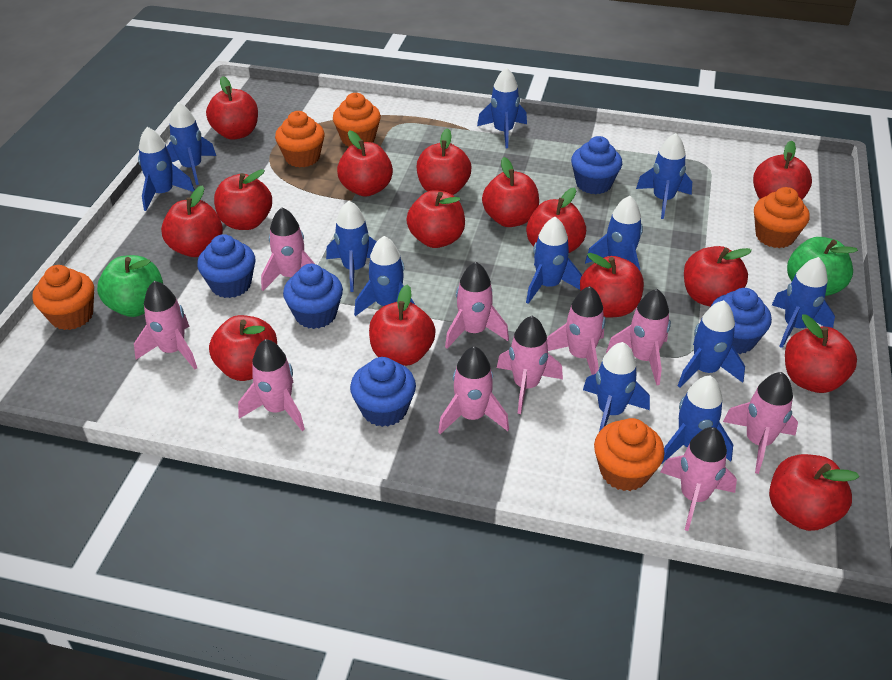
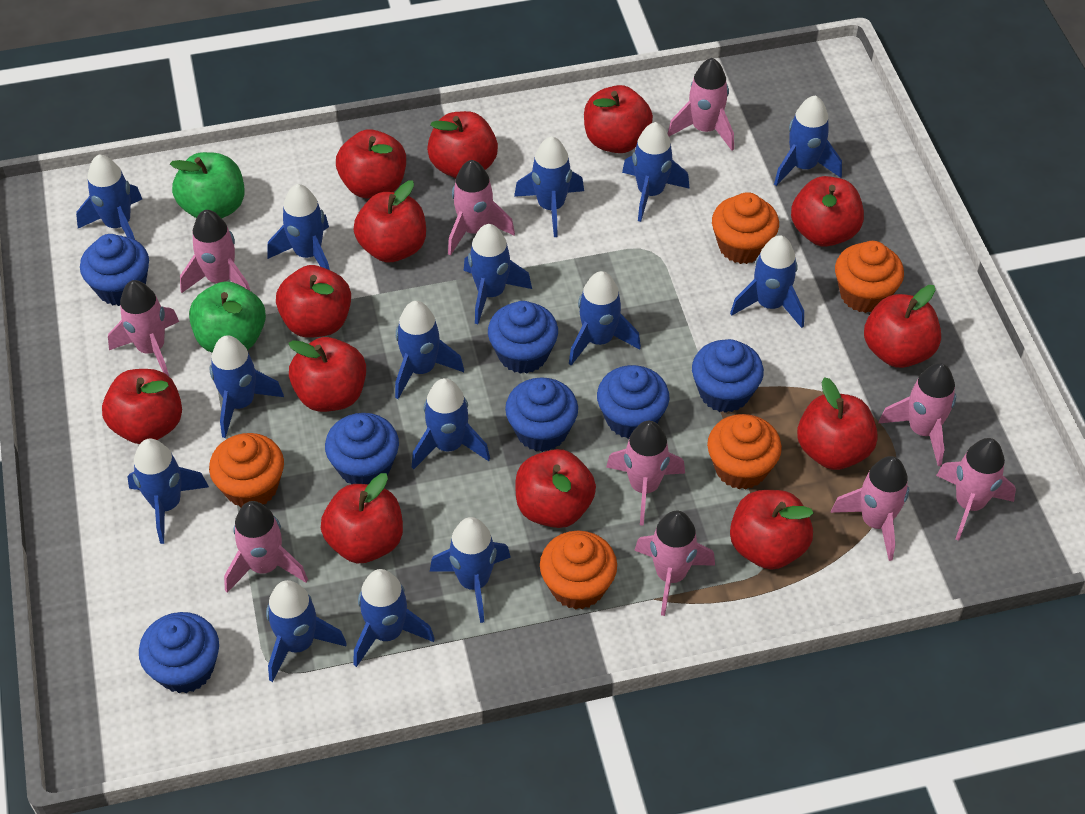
blue cupcake: [197,234,255,298] [283,264,343,329] [350,357,416,427] [571,136,622,194] [710,288,772,354] = 5 -> [80,234,149,306] [139,612,219,693] [325,413,399,484] [488,301,558,374] [505,377,578,452] [597,365,669,439] [692,339,764,413] = 7
blue rocket: [138,127,195,211] [167,102,216,185] [326,201,377,292] [354,236,415,316] [477,68,527,148] [526,217,582,304] [583,342,650,431] [585,196,643,271] [636,133,692,219] [661,376,733,464] [678,300,745,388] [772,257,835,348] = 12 -> [76,154,142,239] [127,439,209,544] [209,335,284,438] [266,580,347,682] [267,184,330,270] [354,569,435,667] [395,301,464,399] [412,378,490,469] [430,517,511,623] [464,224,532,324] [514,136,584,237] [569,271,641,366] [622,122,690,222] [730,235,804,328] [774,95,842,186] = 15
red apple: [161,185,223,257] [206,76,258,140] [209,315,277,381] [214,169,272,230] [337,130,393,197] [369,285,436,366] [407,190,465,248] [417,128,471,195] [482,157,539,227] [526,188,586,253] [580,253,644,317] [684,246,752,307] [753,141,812,200] [769,454,859,531] [785,314,857,393] = 15 -> [102,369,182,444] [276,265,351,338] [288,337,366,412] [321,473,403,563] [336,129,406,199] [354,181,426,262] [427,111,498,178] [515,449,596,528] [584,85,653,153] [730,490,814,570] [791,176,864,247] [797,377,878,470] [864,285,941,368] = 13

